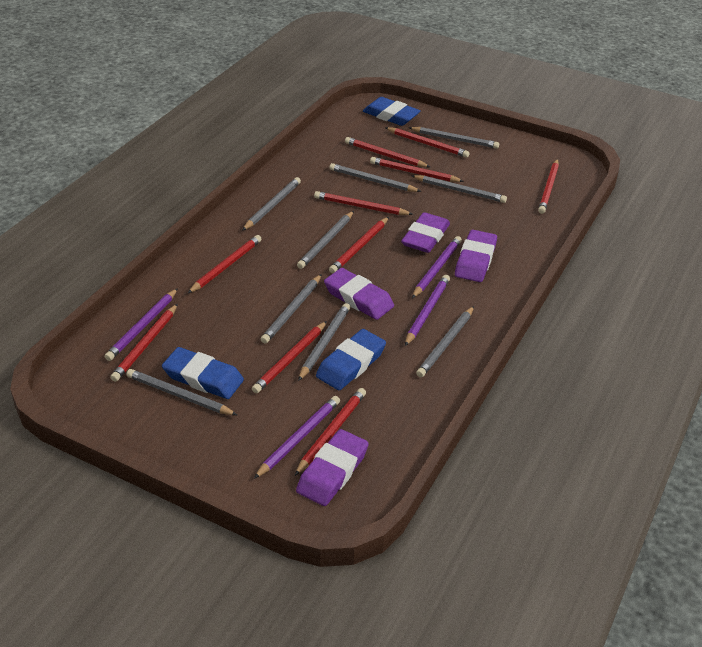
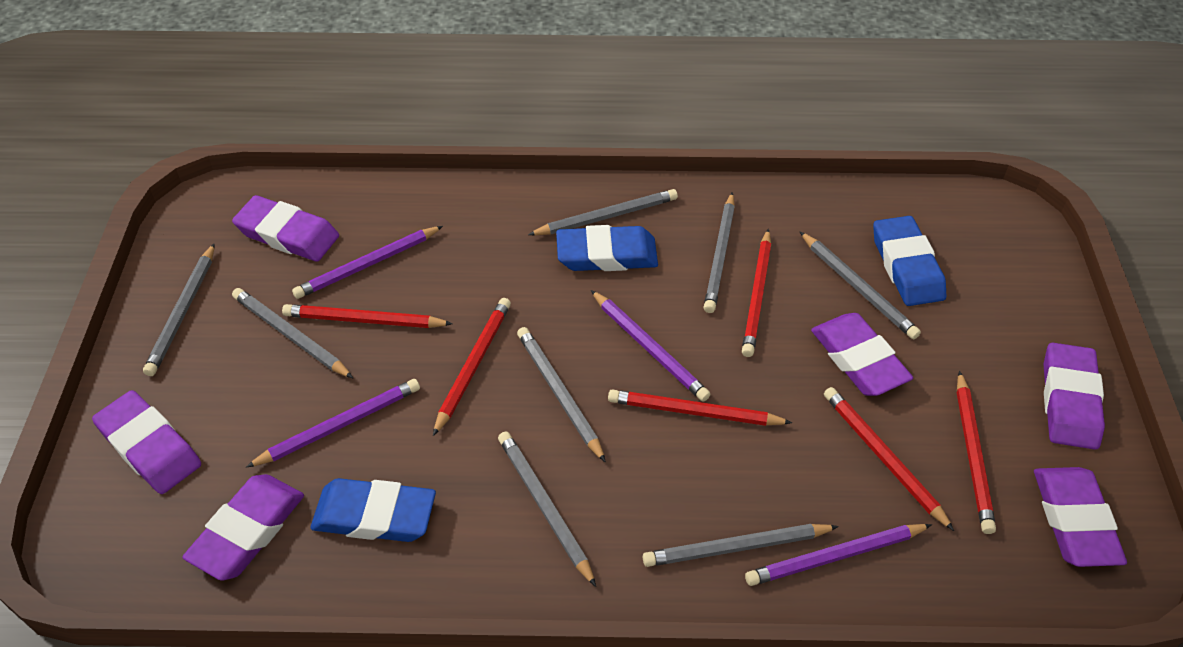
grey pencil: [126,369,237,415] [242,177,301,231] [261,274,322,344] [297,211,354,269] [298,303,350,381] [329,163,422,192] [408,127,499,149] [411,175,507,203] [416,306,474,377] = 9 -> [143,243,215,376] [232,288,353,378] [498,431,596,587] [517,327,606,463] [528,189,678,235] [643,524,839,567] [703,192,735,313] [800,232,921,339] = 8
purple eraser: [296,429,369,506] [324,268,394,320] [401,212,450,253] [455,230,497,282] = 4 -> [92,390,201,494] [183,474,304,581] [232,195,339,261] [811,313,913,396] [1034,467,1127,567] [1044,343,1105,450] = 6
red pencil: [110,304,178,382] [187,235,261,294] [252,321,327,393] [295,388,366,476] [314,191,413,215] [329,217,389,273] [345,137,430,167] [370,157,464,182] [385,127,470,158] [538,159,559,214] = 10 -> [282,304,453,328] [433,298,511,436] [608,389,792,426] [742,229,771,357] [824,387,954,531] [956,371,996,534] = 6

